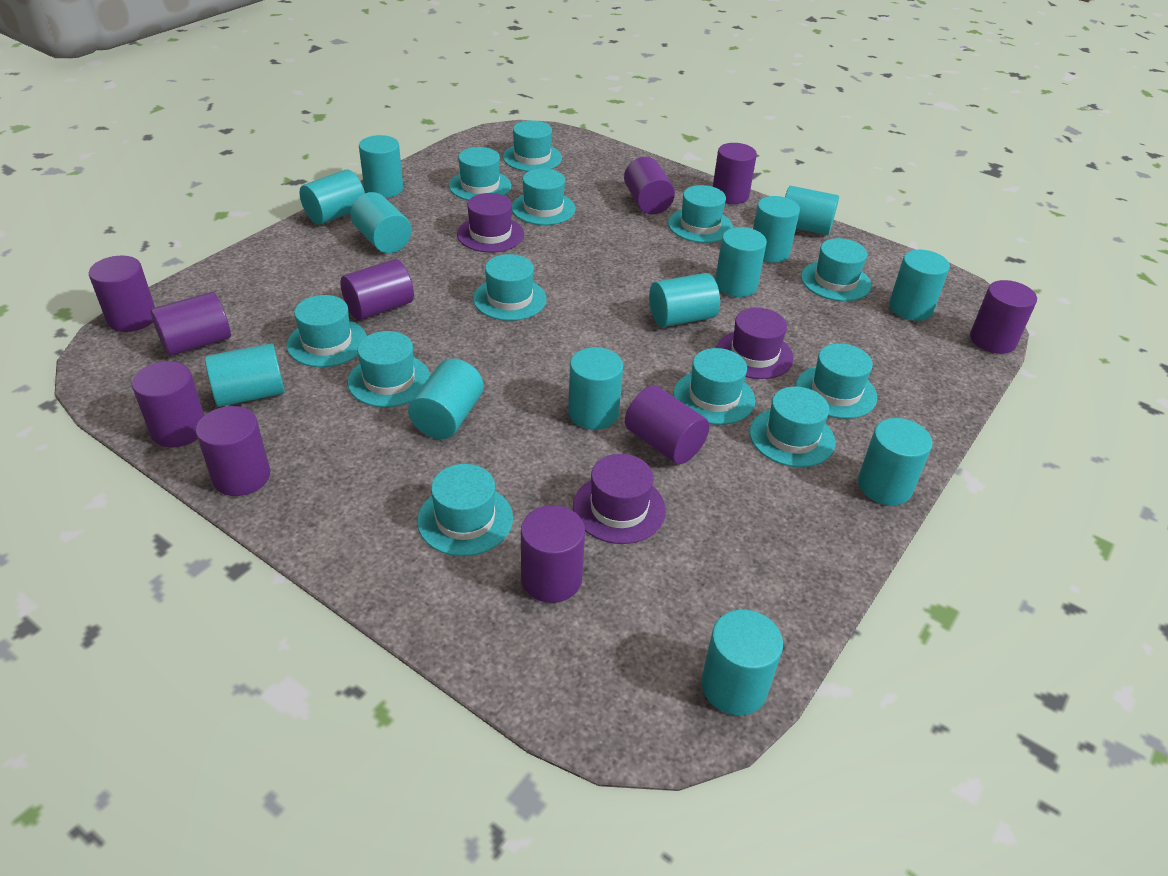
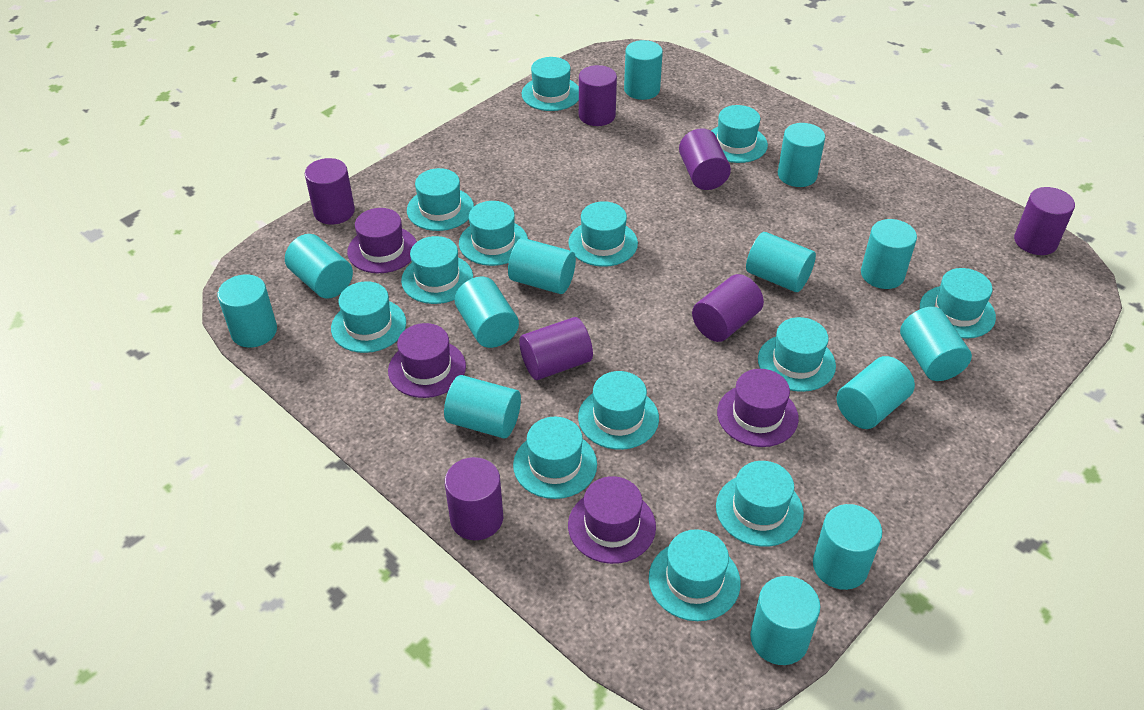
purple cylinder: [89,256,155,332] [132,361,205,447] [151,292,231,356] [196,406,270,496] [340,259,414,320] [521,505,585,603] [624,157,675,215] [625,386,709,464] [713,143,757,204] [970,280,1037,354] = 10 -> [305,158,355,225] [445,457,503,540] [519,317,593,380] [579,65,617,126] [679,128,731,190] [692,274,764,342] [1014,187,1075,255] = 7
purple hat: [457,193,524,253] [573,454,666,544] [716,308,794,379] = 3 -> [347,208,417,273] [388,323,466,398] [568,476,656,564] [717,369,799,447] = 4
turquoise hat: [286,295,367,367] [347,331,431,407] [417,464,513,556] [449,147,511,201] [473,254,547,321] [503,120,562,172] [512,169,576,225] [668,185,733,243] [673,348,755,425] [750,387,835,467] [796,343,877,419] [801,238,871,301] = 12 -> [331,281,406,353] [401,236,473,304] [407,168,474,231] [459,201,528,266] [513,417,597,499] [522,57,579,111] [568,201,638,267] [578,371,659,450] [649,529,741,621] [711,105,768,163] [716,461,804,547] [758,317,836,392] [920,268,996,338] = 13

